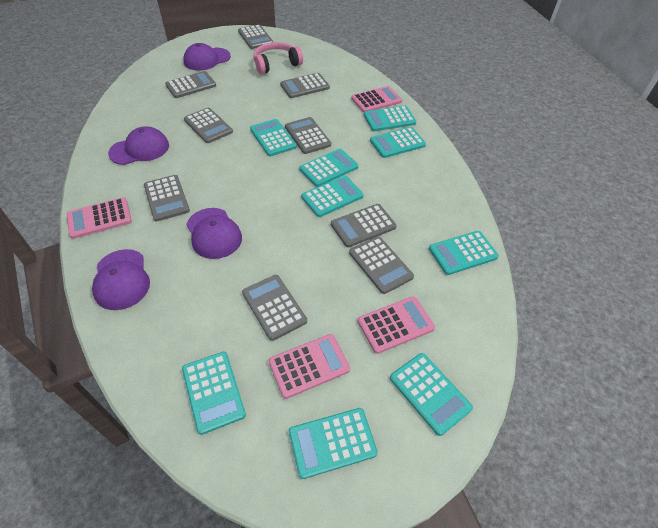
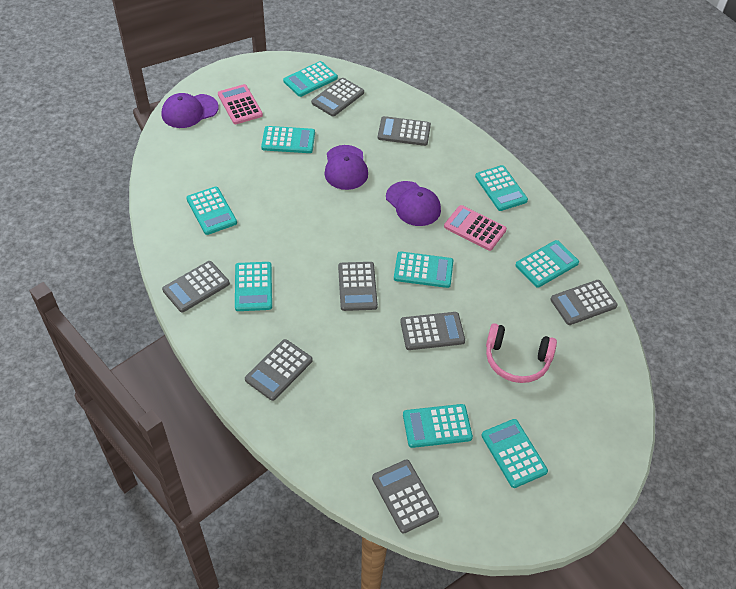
grey calculator: [144,175,190,222] [165,71,216,98] [184,108,233,143] [238,25,273,49] [242,275,307,341] [280,73,330,98] [285,117,331,154] [331,204,397,247] [349,236,414,294] = 9 -> [162,261,230,312] [245,339,313,401] [311,78,364,117] [338,262,378,311] [372,459,439,533] [378,116,431,146] [400,312,465,350] [550,280,618,325] = 8
pink calculator: [67,197,132,239] [268,334,350,399] [351,86,402,113] [358,296,435,354] = 4 -> [218,84,263,124] [444,205,507,251] = 2
purple cap: [92,249,150,310] [108,127,169,165] [183,43,231,71] [186,208,242,259] = 4 -> [162,93,219,128] [324,145,368,190] [386,181,441,226] = 3

